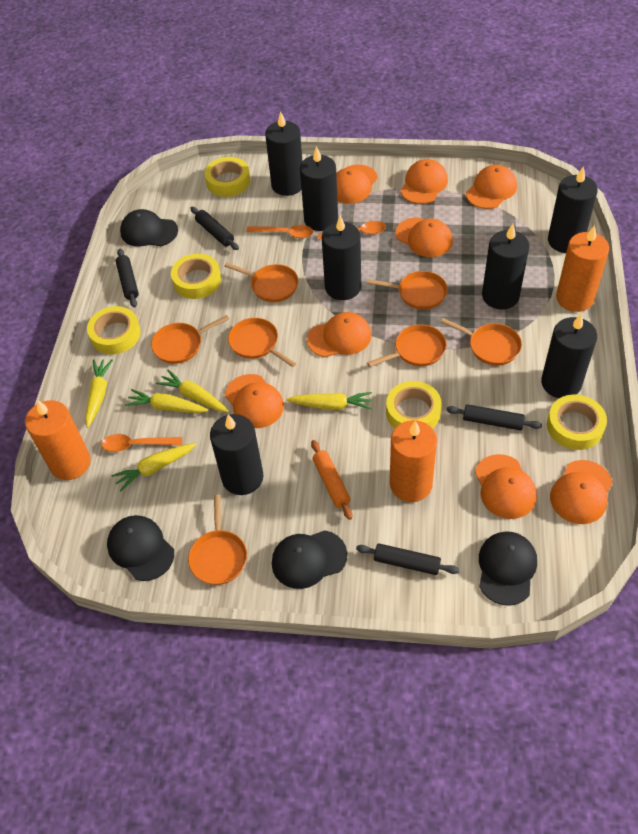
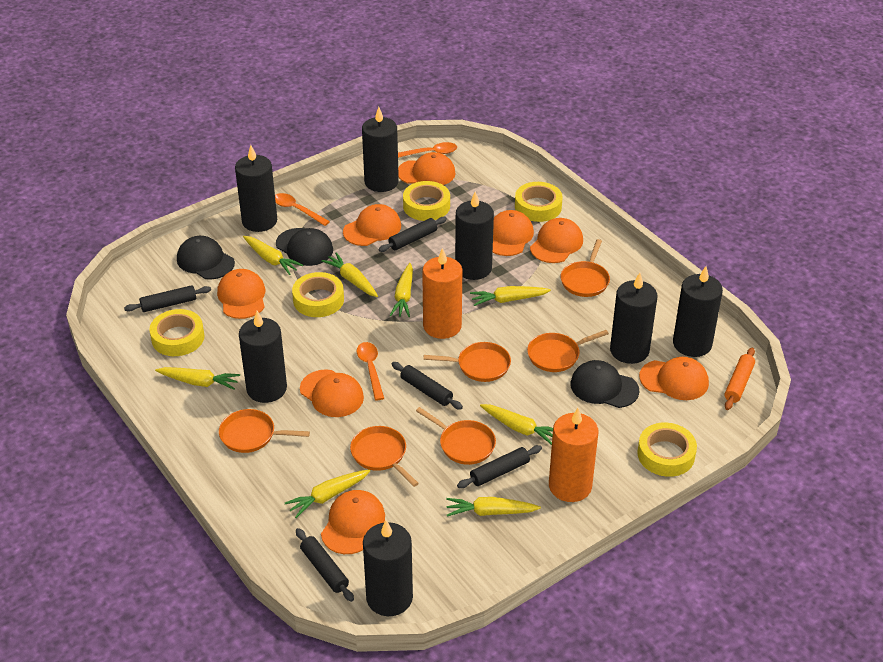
black cap: [107,515,174,581] [120,209,178,247] [272,530,347,589] [479,531,537,606] = 4 -> [177,236,235,280] [276,228,333,266] [570,360,640,408] = 3
black rolling pin: [116,248,139,308] [190,207,239,250] [356,543,459,575] [446,404,542,431] = 4 -> [124,285,211,312] [296,528,354,602] [378,217,447,252] [392,362,463,410] [457,445,542,488] = 5
orange candle: [25,400,91,480] [390,420,437,502] [556,225,609,312] = 3 -> [422,248,463,339] [549,408,598,502] = 2
orange pan: [151,315,229,364] [188,495,247,585] [224,262,299,302] [228,318,297,367] [367,271,448,310] [367,324,447,367] [441,318,522,366] = 7 -> [219,409,310,453] [350,426,419,487] [416,407,496,465] [423,342,511,382] [527,330,609,372] [561,239,610,297] = 6
yellow carrot: [85,359,113,428] [112,443,197,492] [125,389,209,413] [156,369,229,412] [286,392,372,410] = 5 -> [155,367,240,390] [243,236,303,275] [285,469,370,518] [321,252,378,297] [390,263,413,317] [446,497,541,517] [470,286,551,306] [480,404,553,445] = 8

